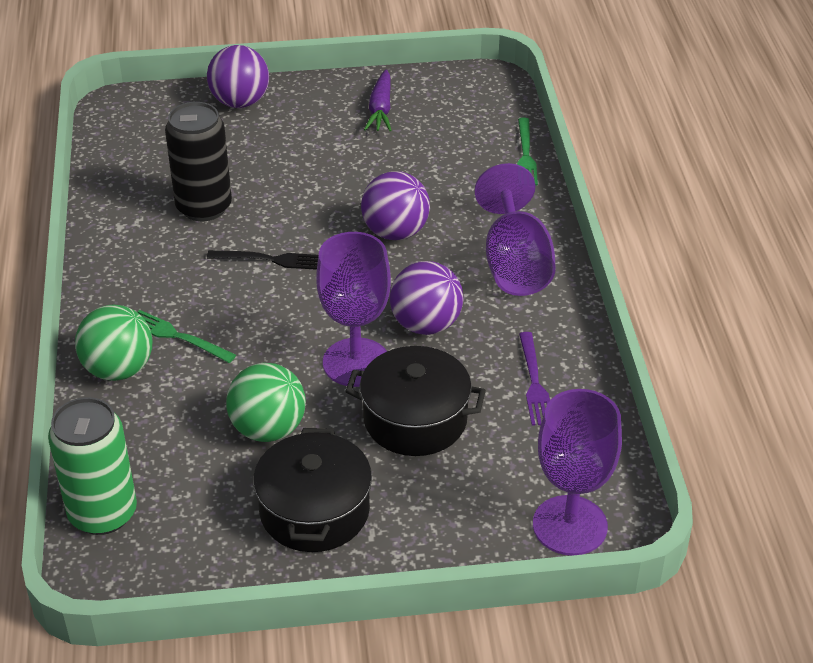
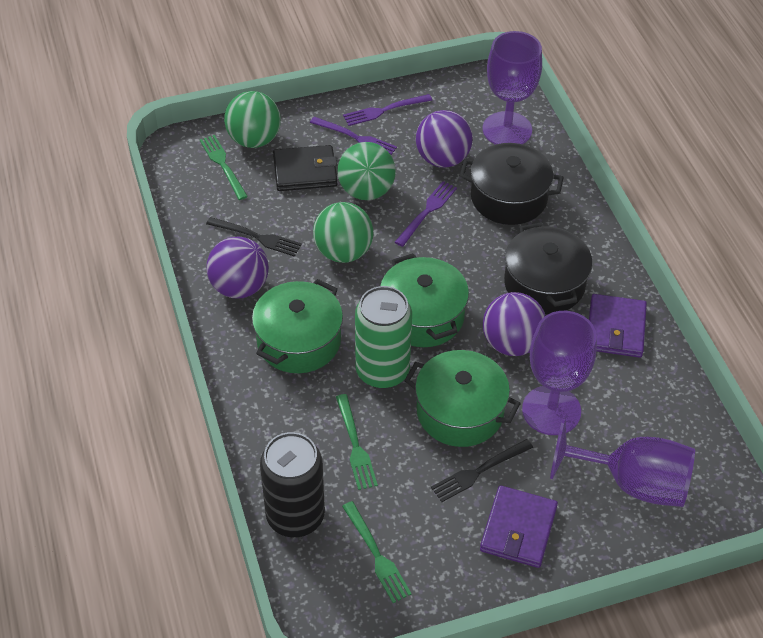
black fork: [207,250,318,270] = 1 -> [206,217,302,257] [431,439,533,502] = 2
black wallet: none = 0 -> [273,145,338,191] = 1
green ball: [75,305,152,381] [226,363,306,442] = 2 -> [224,91,281,148] [313,202,373,263] [337,142,396,200] = 3
green fork: [138,310,236,363] [517,118,538,186] = 2 -> [200,135,248,200] [336,394,378,490] [342,501,412,603] = 3
green pot: none = 0 -> [252,279,343,373] [380,253,469,347] [404,350,521,447] = 3
purple carrot: [364,70,392,131] = 1 -> none = 0
purple fork: [519,332,550,426] = 1 -> [310,117,397,155] [343,94,432,126] [395,181,457,247] = 3
purple wallet: none = 0 -> [480,485,558,568] [589,294,647,358] = 2

